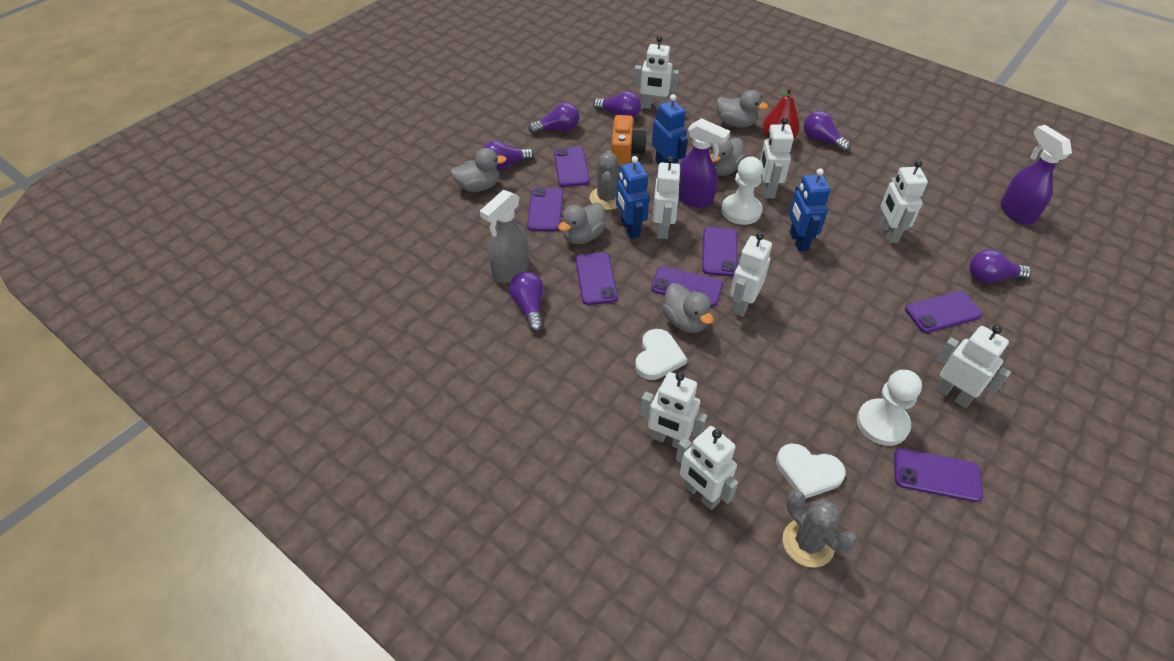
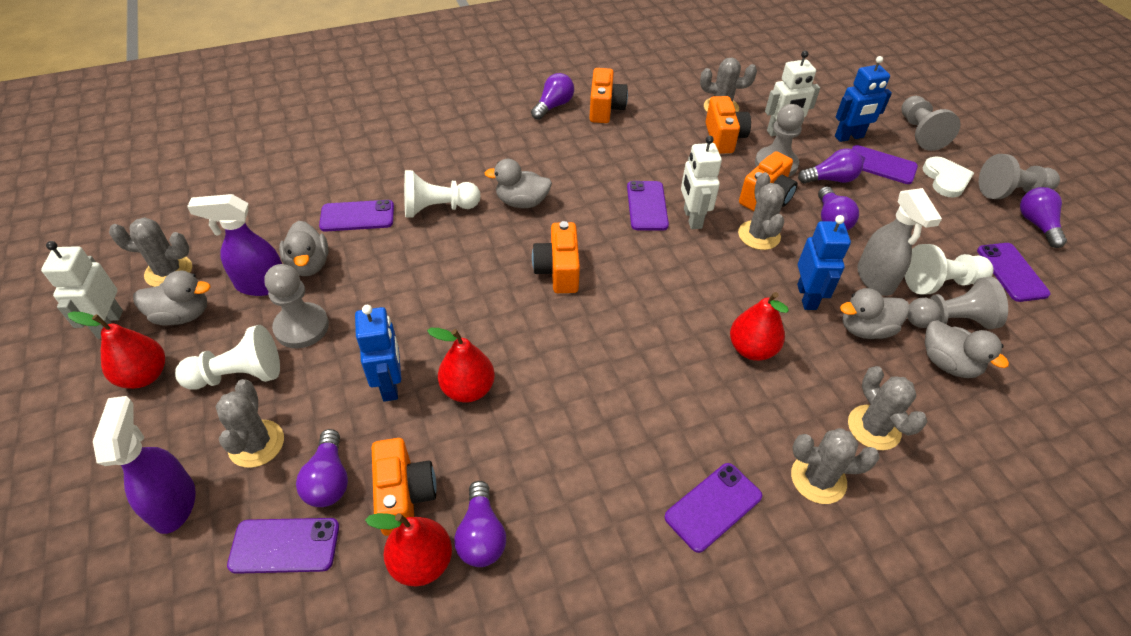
grey cactus: [589,150,619,210] [783,490,858,567] = 2 -> [109,217,192,287] [215,379,284,468] [700,57,757,112] [738,172,785,250] [791,428,880,504] [848,366,927,450] = 6
grey pawn: none = 0 -> [264,264,329,348] [755,104,804,177] [901,96,961,151] [907,276,1008,329] [979,154,1060,199] = 5
orange camera: [612,115,647,167] = 1 -> [372,438,437,536] [532,221,580,293] [589,68,628,123] [706,96,751,153] [739,151,798,211] = 5
purple phone: [527,187,563,231] [554,147,590,187] [575,252,618,305] [651,266,723,307] [702,227,738,276] [894,448,983,502] [905,291,983,333] = 7 -> [227,518,339,574] [319,200,394,232] [627,181,669,231] [665,463,762,553] [852,145,918,184] [977,243,1051,302] = 6
red pear: [763,87,800,138] = 1 -> [68,311,165,389] [365,513,452,586] [427,328,495,403] [730,292,789,361] = 4
white heart: [635,329,687,380] [776,443,846,499] = 2 -> [923,156,974,198] = 1
white pawn: [721,157,763,225] [857,370,922,446] = 2 -> [175,325,280,390] [404,170,480,218] [905,244,994,294] = 3
white robot: [634,36,679,110] [640,372,707,449] [653,156,681,239] [676,426,738,510] [730,232,772,317] [760,117,794,199] [880,160,928,243] [935,325,1011,408] = 8 -> [41,241,123,339] [681,136,722,229] [765,51,820,136] = 3

